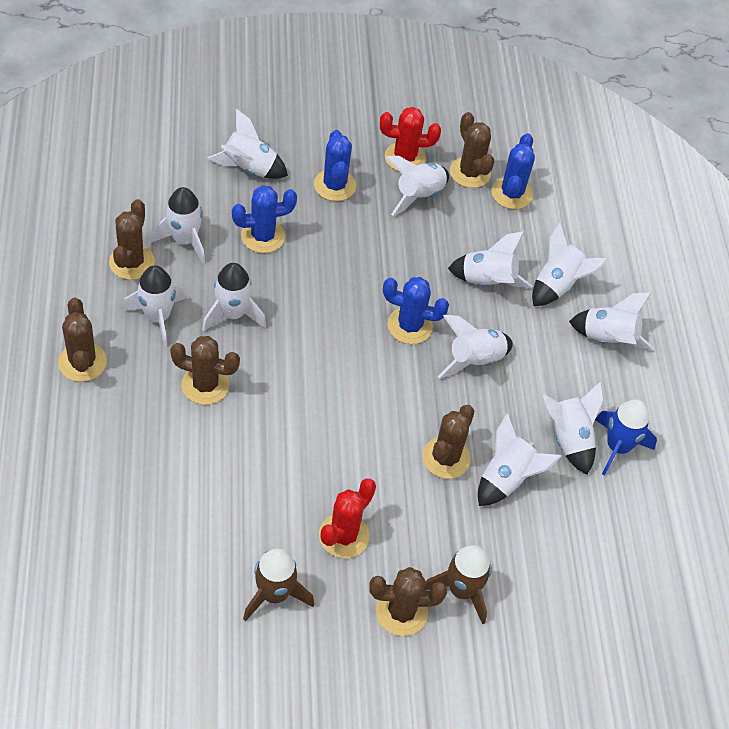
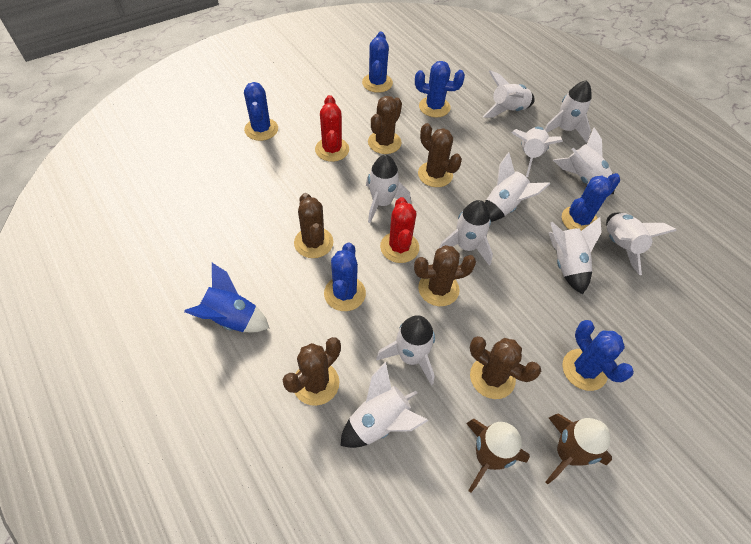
blue cactus: [232,185,297,253] [314,130,356,201] [383,277,449,344] [491,133,535,209] = 4 -> [244,82,278,141] [324,242,366,311] [362,31,393,93] [415,61,465,118] [562,173,620,231] [562,320,634,391] = 6

